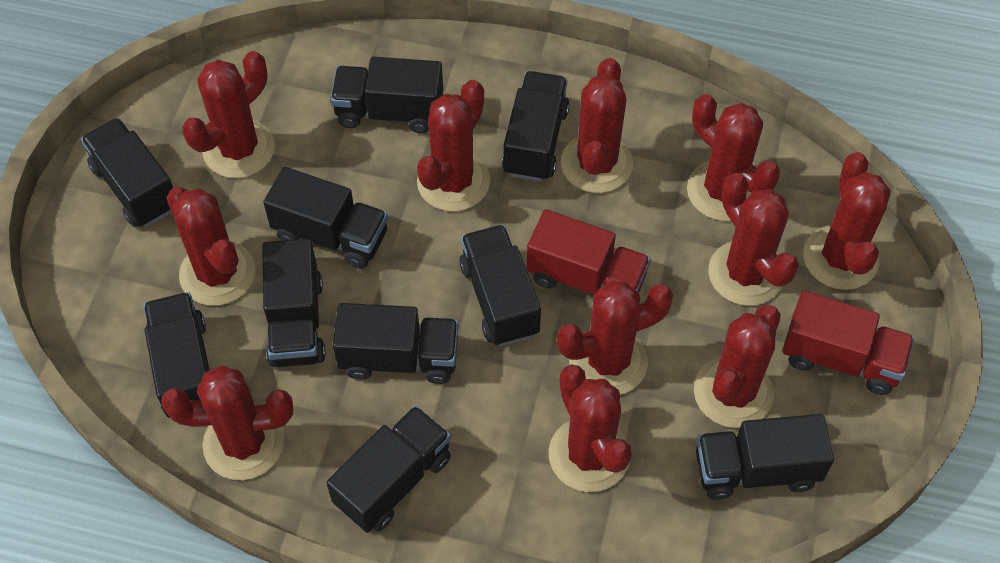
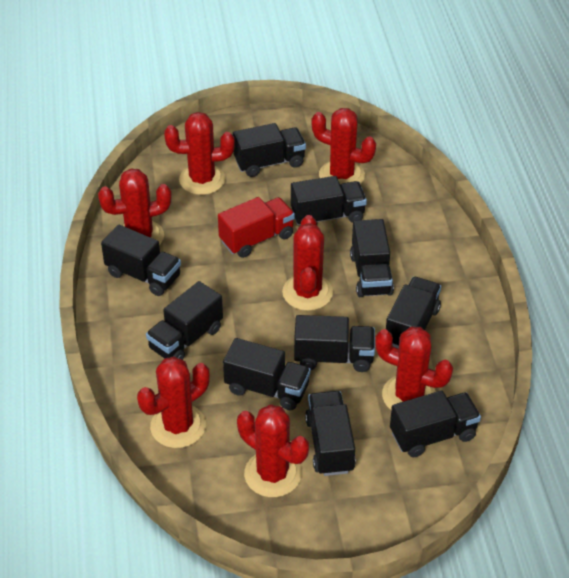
red cactus: [161,365,293,480] [167,187,256,306] [182,51,275,178] [417,80,490,212] [549,364,632,492] [557,281,673,395] [561,58,633,193] [687,94,780,221] [694,305,781,428] [708,173,799,306] [804,152,891,290] = 11 -> [98,168,172,245] [137,356,210,448] [164,112,235,195] [237,404,309,497] [282,215,333,311] [312,108,376,184] [375,327,453,410] = 7
red truck: [527,209,651,294] [782,291,914,395] = 2 -> [218,197,295,258] = 1

